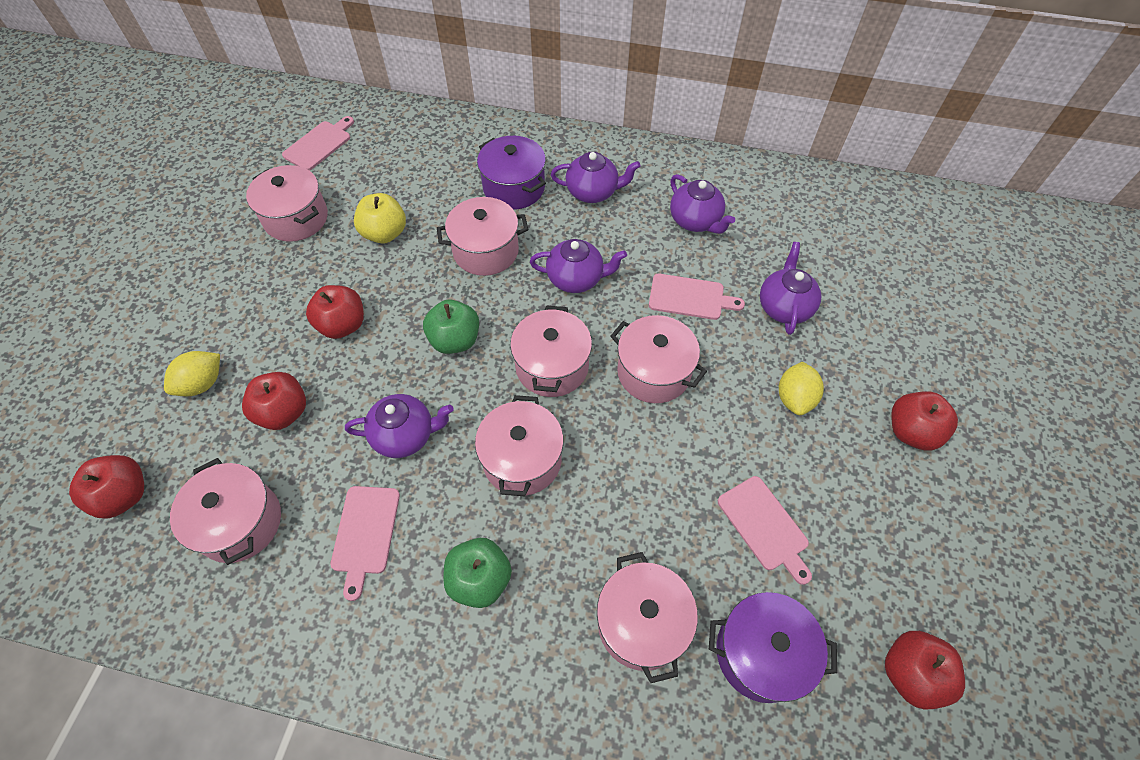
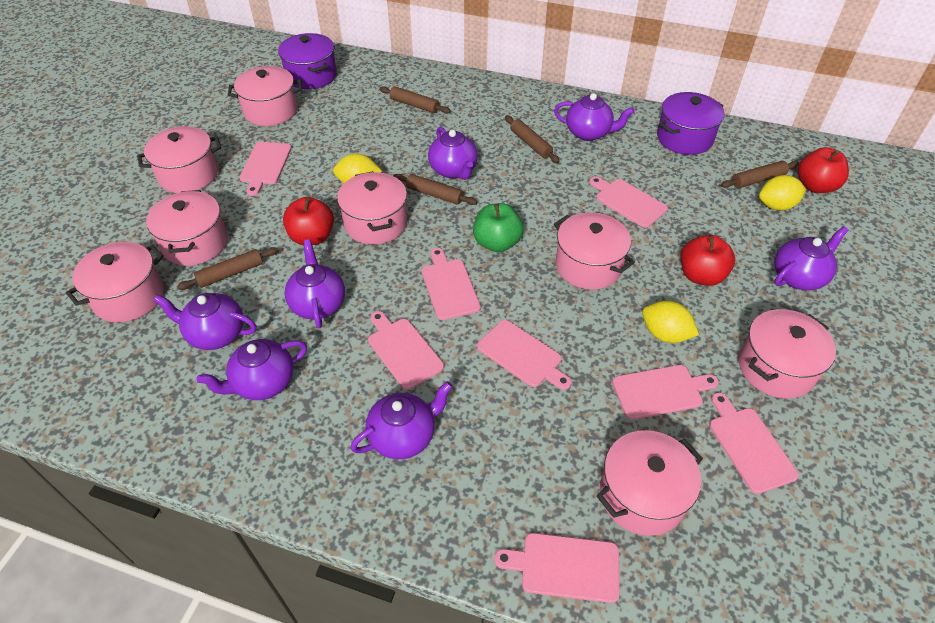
brown rolling pin: none = 0 -> [177,247,279,290] [379,86,451,114] [393,174,477,205] [505,116,560,163] [721,161,799,188] = 5
green apple: [423,300,479,354] [443,538,512,608] = 2 -> [473,203,524,252] = 1
pink cutting board: [282,116,354,171] [331,486,400,601] [649,274,745,320] [718,476,812,585] = 4 -> [239,142,292,196] [368,311,444,390] [422,248,481,320] [477,320,572,390] [494,533,620,603] [589,176,668,228] [612,365,719,420] [710,392,799,494] = 8
pink pot: [170,458,281,565] [246,165,328,242] [437,197,528,276] [475,395,564,496] [510,305,592,397] [597,552,698,683] [610,315,707,403] = 7 -> [66,242,164,323] [137,126,221,193] [146,190,228,266] [228,66,302,126] [337,171,407,245] [554,212,635,290] [597,430,703,536] [739,309,836,399] = 8
purple teapot: [345,394,453,458] [530,239,627,293] [551,152,640,203] [670,174,735,234] [760,242,821,335] = 5 -> [153,293,256,350] [197,339,307,400] [285,239,345,328] [350,381,453,459] [428,127,478,180] [554,93,635,141] [774,226,848,290] = 7
red apple: [69,455,144,519] [242,372,306,430] [306,285,364,339] [885,631,965,710] [891,391,958,451] = 5 -> [283,197,334,245] [681,235,735,286] [797,147,849,193] = 3
yellow apple: [354,193,406,243] = 1 -> none = 0
yellow lemon: [164,351,220,396] [779,362,824,415] = 2 -> [333,154,382,183] [642,301,699,343] [759,175,806,210] = 3

